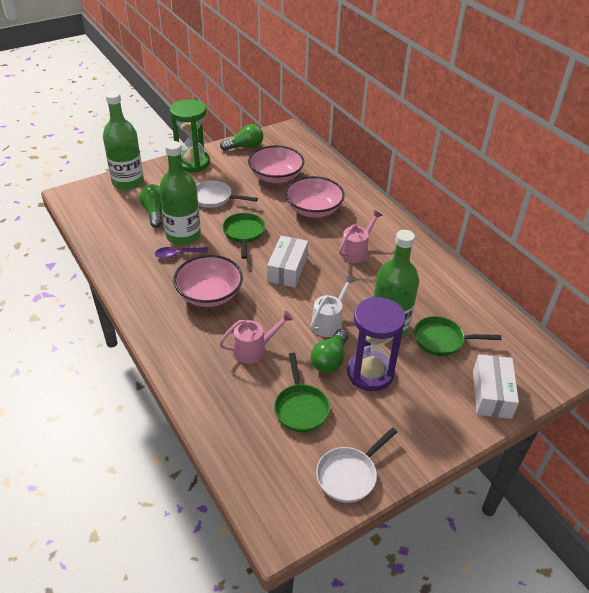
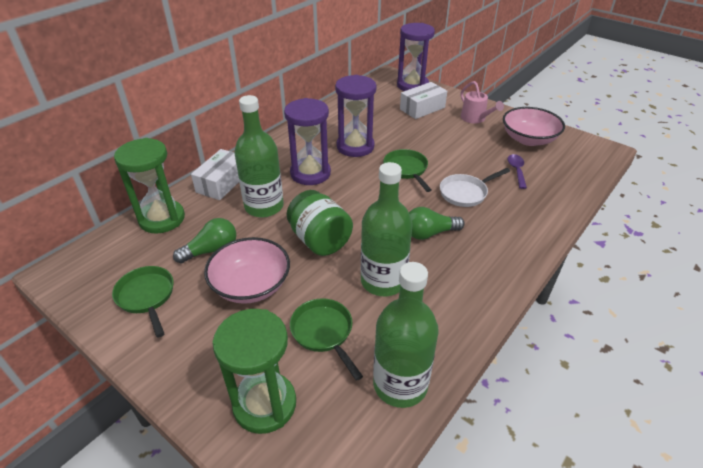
green hourglass: [170,99,210,172] = 1 -> [114,138,185,234] [213,309,296,434] = 2
green jar: none = 0 -> [287,190,353,256] = 1
green light bulb: [140,184,162,228] [220,124,263,151] [311,329,348,373] = 3 -> [173,218,236,263] [409,207,465,240] = 2
pink bowl: [173,255,243,307] [248,145,304,183] [285,176,345,217] = 3 -> [204,237,290,304] [503,107,565,146] = 2
pink watering can: [219,311,293,364] [339,210,383,263] = 2 -> [461,81,504,123] = 1
purple hourglass: [347,297,406,391] = 1 -> [284,98,331,185] [335,75,377,157] [397,23,435,91] = 3
white pan: [196,181,258,208] [316,427,397,503] = 2 -> [440,168,510,207] = 1
white watering can: [310,275,356,337] = 1 -> none = 0

